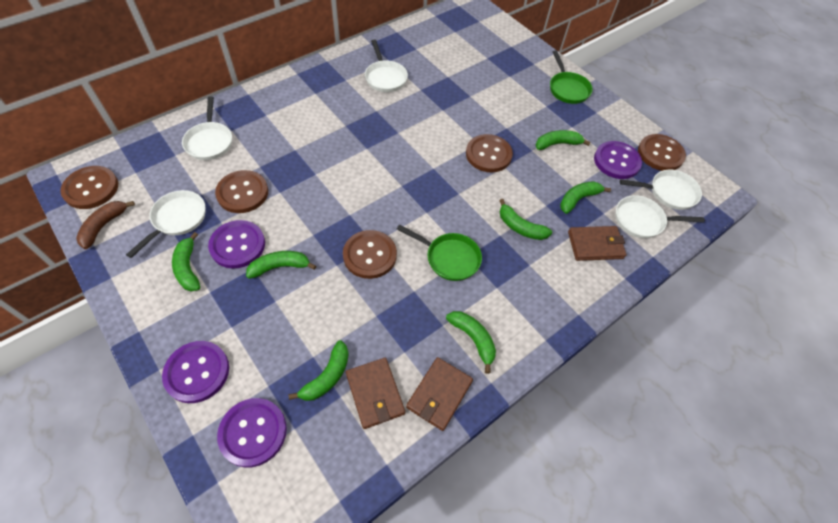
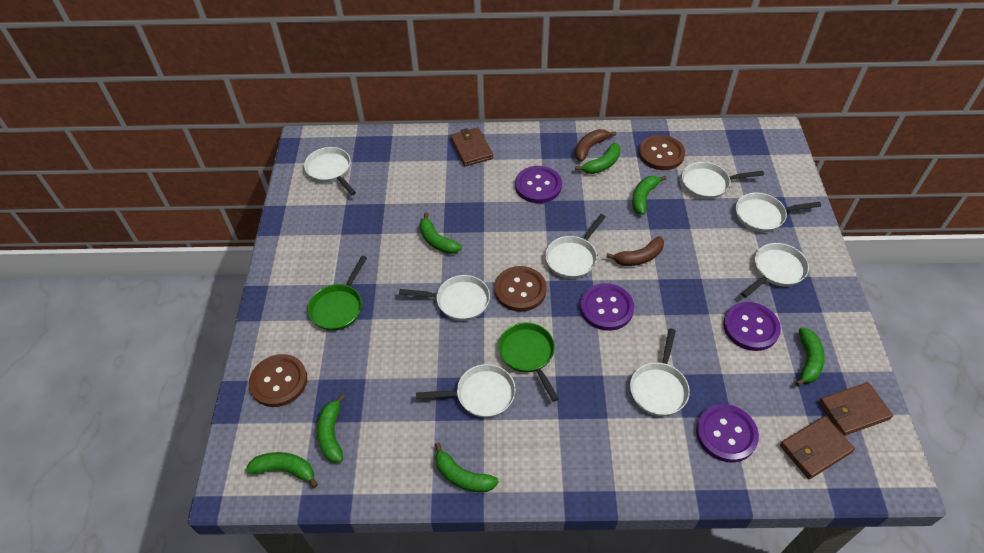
brown banana: [76,201,135,249] = 1 -> [575,129,616,162] [606,236,664,266] = 2
brown button: [60,166,118,209] [215,170,268,213] [343,230,397,279] [466,134,513,172] [638,134,686,171] = 5 -> [249,354,307,407] [494,266,547,312] [639,135,685,170] = 3
white pan: [126,190,206,258] [182,96,232,160] [365,40,408,92] [616,195,705,238] [620,170,702,210] = 5 -> [304,147,356,196] [399,275,490,321] [416,364,516,418] [545,214,606,279] [630,328,690,416] [682,162,764,199] [736,193,821,232] [741,243,809,298] = 8

